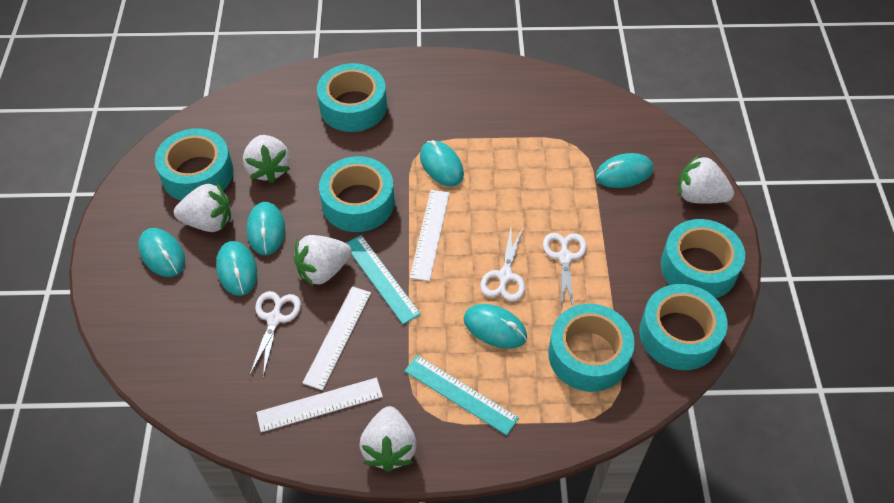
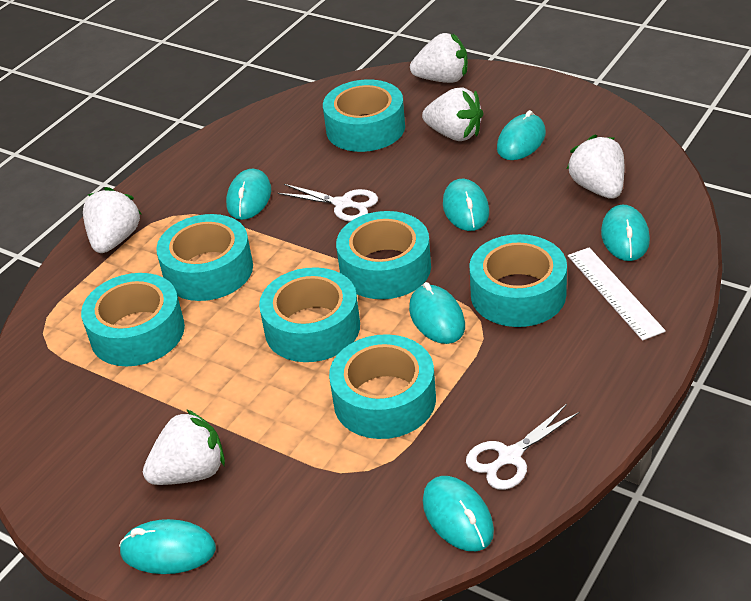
turquoise mouse: [138,228,185,277] [216,241,257,296] [247,202,285,255] [420,140,464,186] [464,304,527,349] [595,153,653,188] = 6 -> [119,519,216,574] [226,169,271,220] [409,282,465,344] [423,476,494,551] [443,179,489,231] [497,110,546,160] [601,205,650,261] = 7
turquoise ruler: [347,235,421,324] [404,355,519,435] = 2 -> none = 0
turquoise tape: [155,128,233,200] [317,63,387,132] [319,156,395,232] [548,304,635,392] [639,284,728,370] [661,219,745,298] = 6 -> [81,273,185,366] [156,214,253,301] [259,267,360,362] [323,79,405,152] [329,334,436,439] [336,211,431,299] [470,234,567,327] = 7
white ruler: [256,378,383,432] [303,286,371,390] [410,190,450,281] = 3 -> [568,247,666,341] = 1
white scissors: [250,291,301,377] [480,227,525,302] [543,233,587,308] = 3 -> [278,184,378,222] [466,404,580,490] = 2

